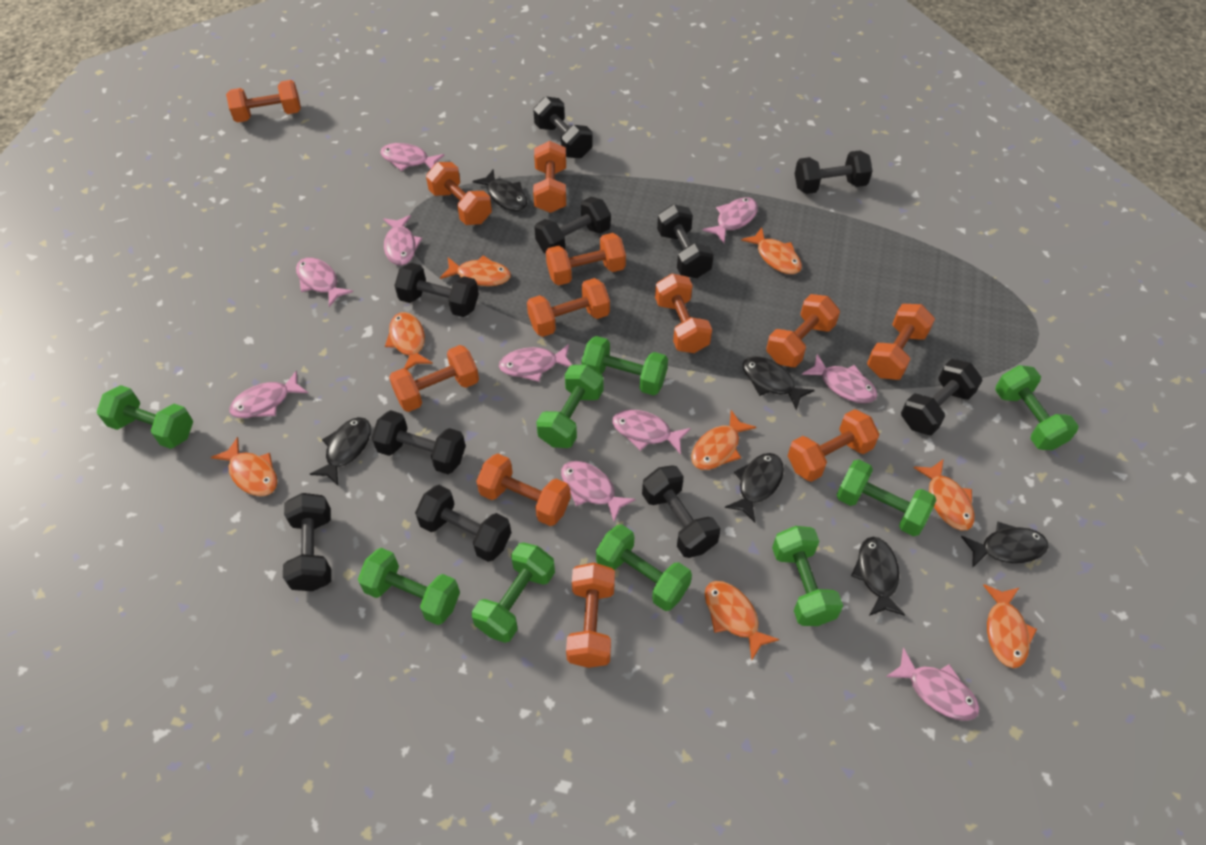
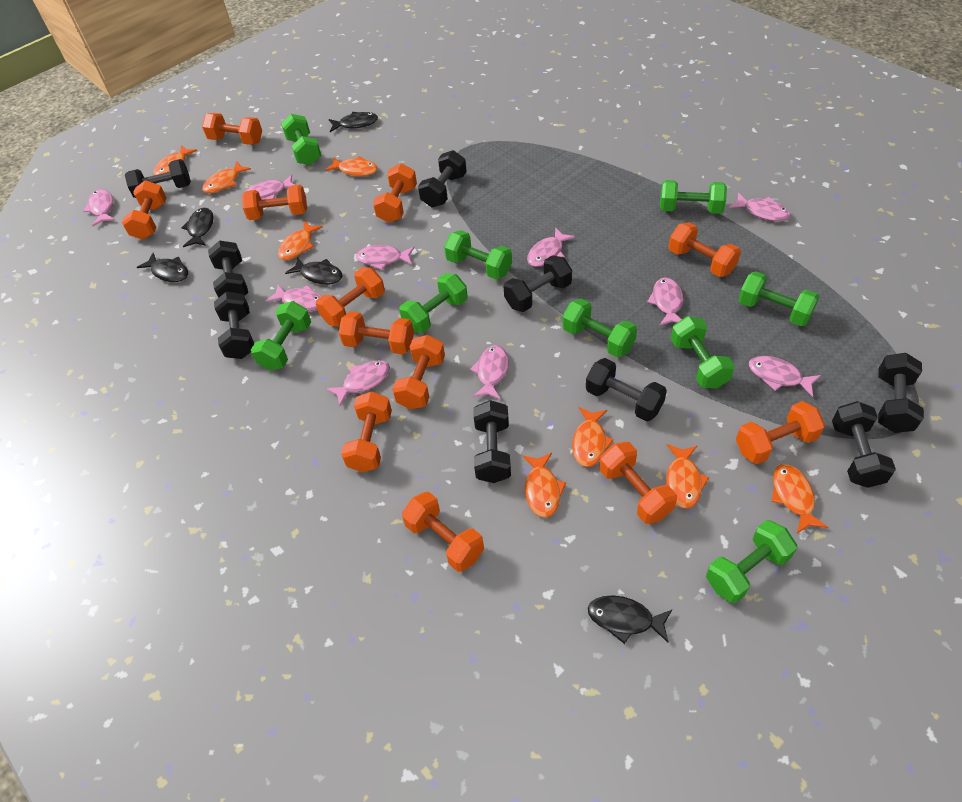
black dumbbell: [283,493,331,591] [372,410,466,474] [394,263,479,317] [415,485,511,562] [533,97,593,158] [534,197,611,254] [642,465,720,558] [657,204,714,278] [795,150,873,194] [901,359,983,435] = 10 -> [125,159,191,198] [208,240,248,298] [214,292,254,359] [418,150,467,207] [473,400,511,483] [504,255,572,312] [586,358,667,421] [832,401,896,488] [878,353,924,433] = 9
black fish: [310,417,371,486] [473,169,527,211] [725,453,784,523] [743,356,814,410] [851,537,905,616] [961,522,1049,568] = 6 -> [137,253,188,282] [181,208,214,247] [285,258,343,284] [329,112,378,132] [588,595,672,644] = 5

